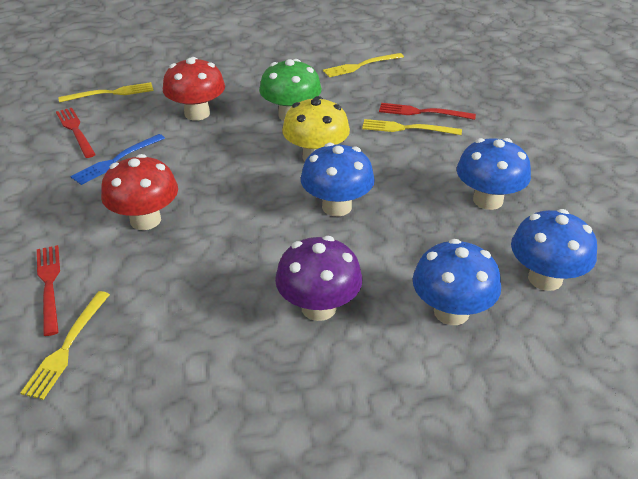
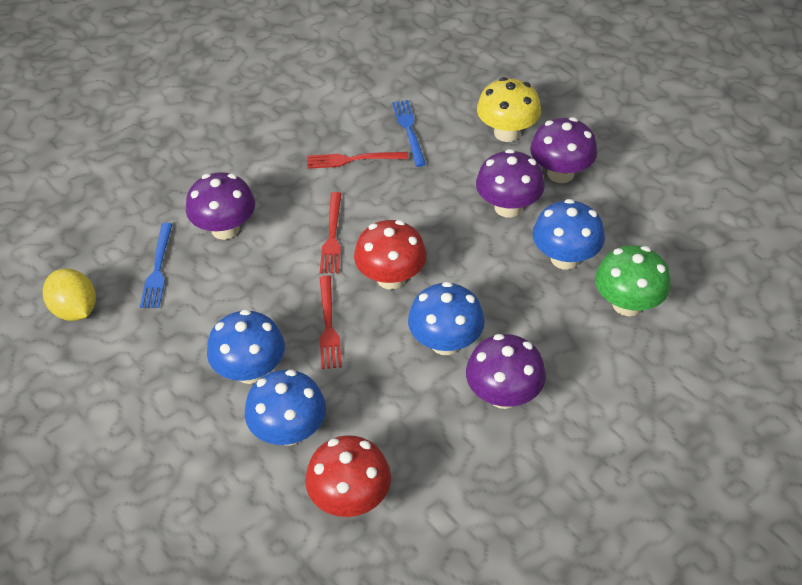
blue fork: [70,134,165,185] = 1 -> [140,223,173,308] [392,100,426,167] = 2
purple mushroom: [275,236,362,321] = 1 -> [186,172,255,240] [466,334,546,409] [476,149,545,217] [530,117,598,183] = 4
yellow fork: [20,291,110,400] [58,82,154,103] [323,53,404,77] [362,119,462,135] = 4 -> none = 0
yellow lemon: none = 0 -> [43,269,96,321] = 1

